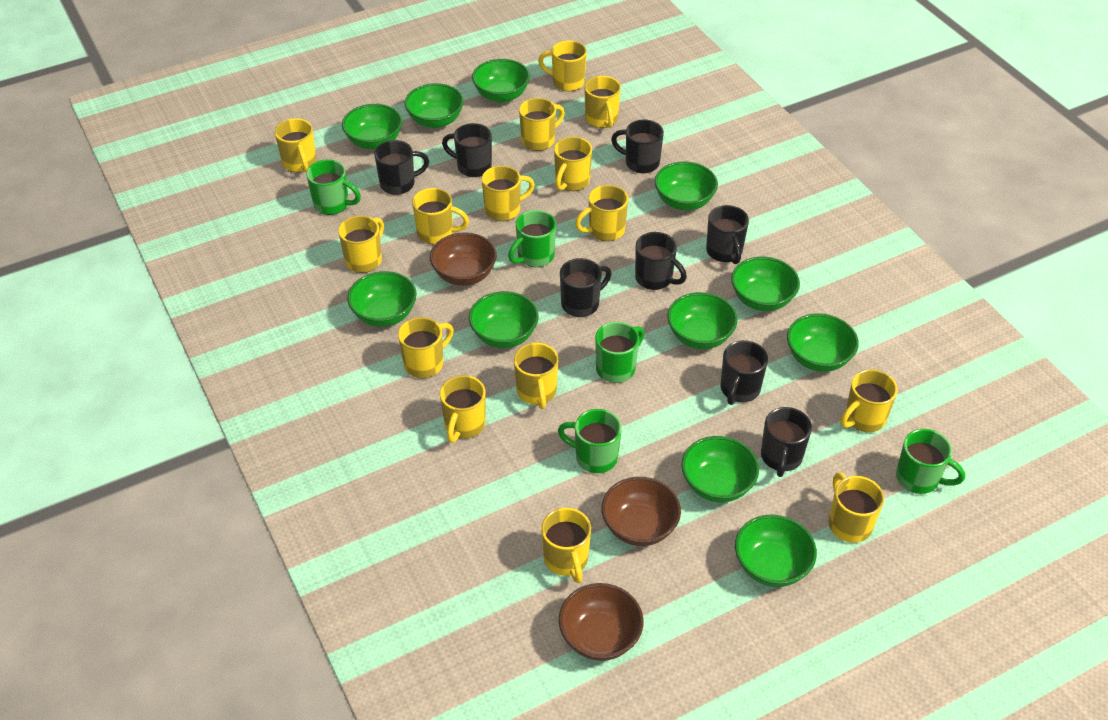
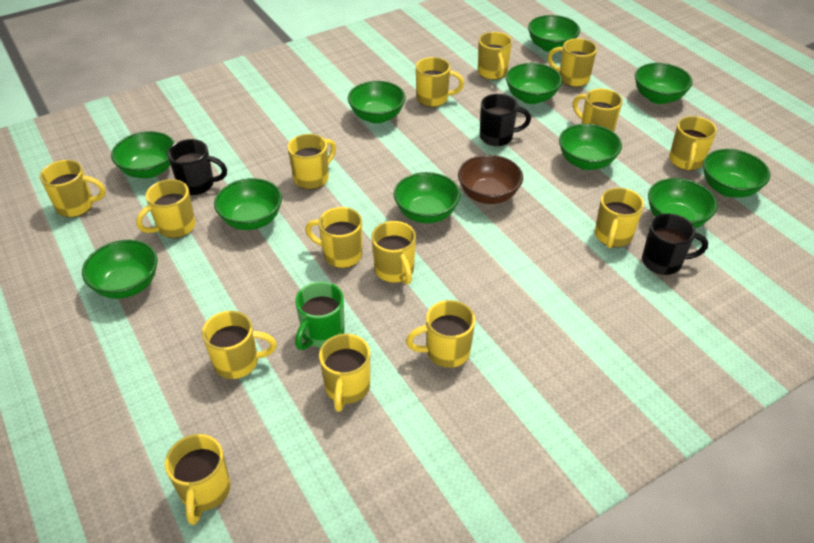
black mug: [374,140,429,195] [442,123,492,177] [560,258,611,317] [611,120,664,173] [635,232,687,290] [706,205,749,264] [721,340,768,405] [761,407,812,477] = 8 -> [167,139,227,195] [480,94,531,146] [642,213,708,275] = 3
brown bowl: [430,232,497,286] [559,583,644,661] [601,477,681,546] = 3 -> [458,155,523,204] = 1
green mug: [306,159,361,215] [508,210,556,267] [558,409,622,473] [595,322,644,383] [896,429,965,494] = 5 -> [295,281,345,350] = 1

